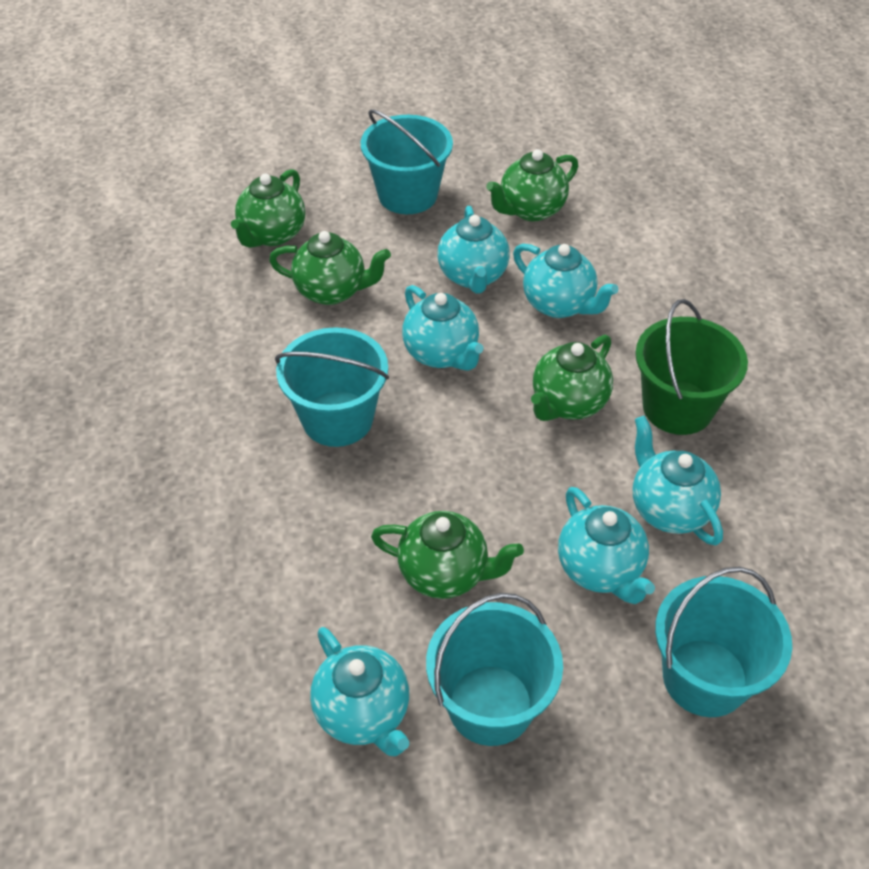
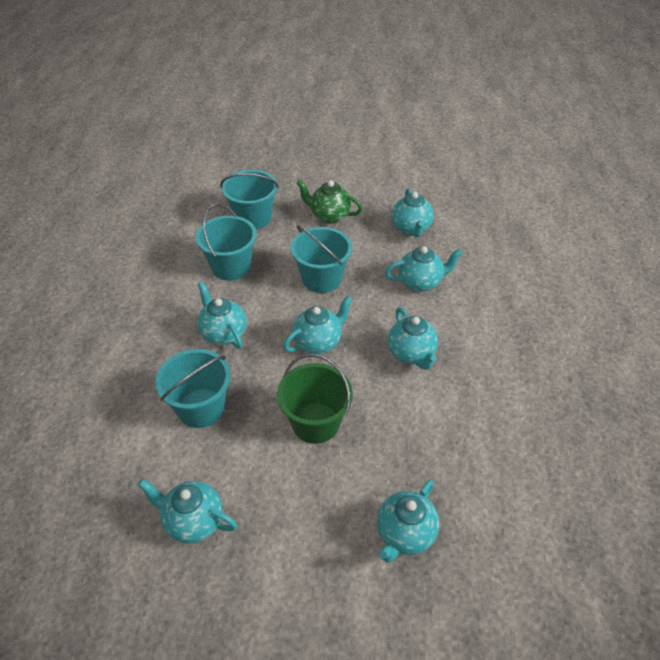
green teapot: [231,169,305,248] [269,231,391,305] [371,511,524,599] [486,149,578,221] [531,335,613,421] = 5 -> [297,180,363,223] = 1
turquoise teapot: [310,627,409,756] [402,285,484,371] [437,206,510,294] [513,244,619,318] [558,487,655,604] [633,416,723,546] = 6 -> [138,479,237,544] [197,282,247,349] [283,296,353,354] [377,480,440,562] [385,246,463,292] [388,307,438,370] [392,188,434,237] = 7

